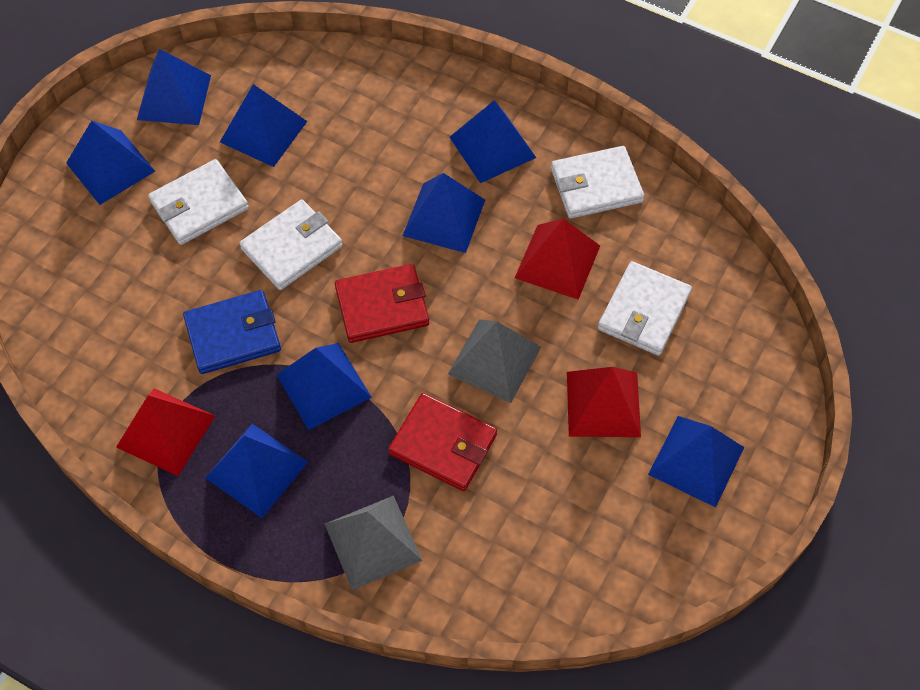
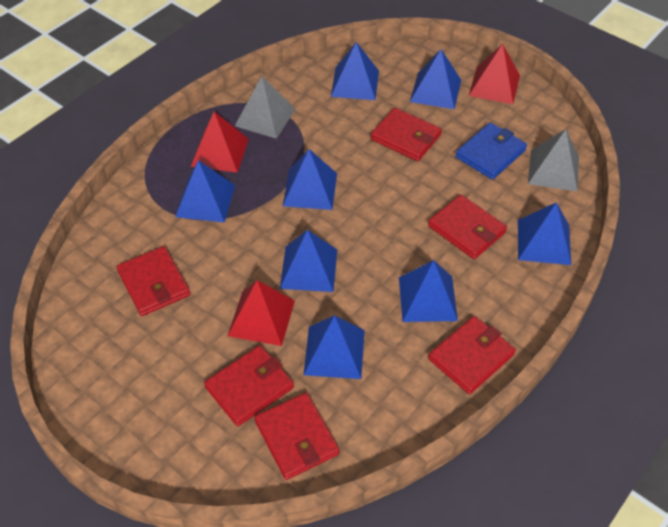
red wallet: [335,264,429,343] [388,393,497,491] = 2 -> [117,246,190,316] [204,345,294,426] [254,392,340,480] [371,108,442,161] [428,194,507,259] [428,316,516,394] = 6
white wallet: [148,159,249,245] [240,199,343,290] [551,146,644,219] [598,261,692,356] = 4 -> none = 0

